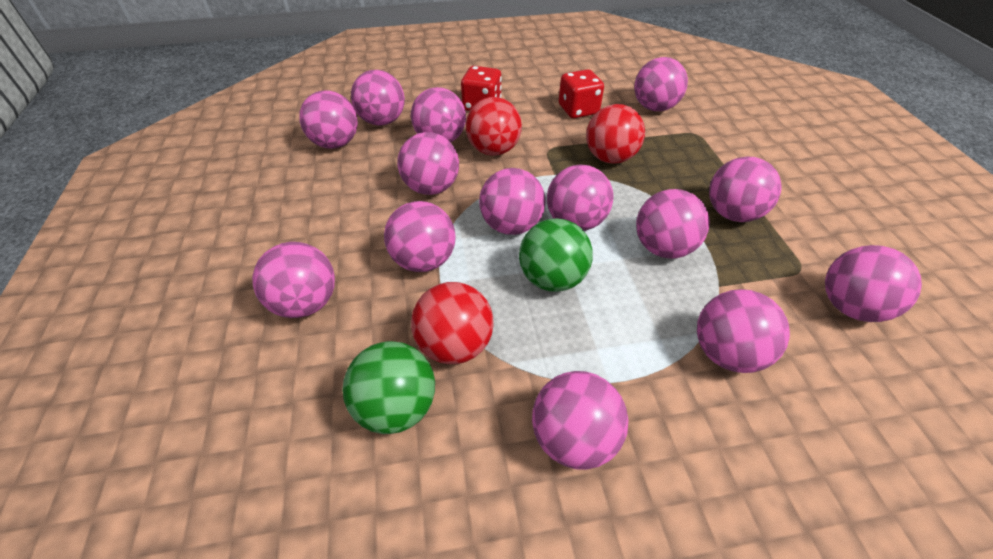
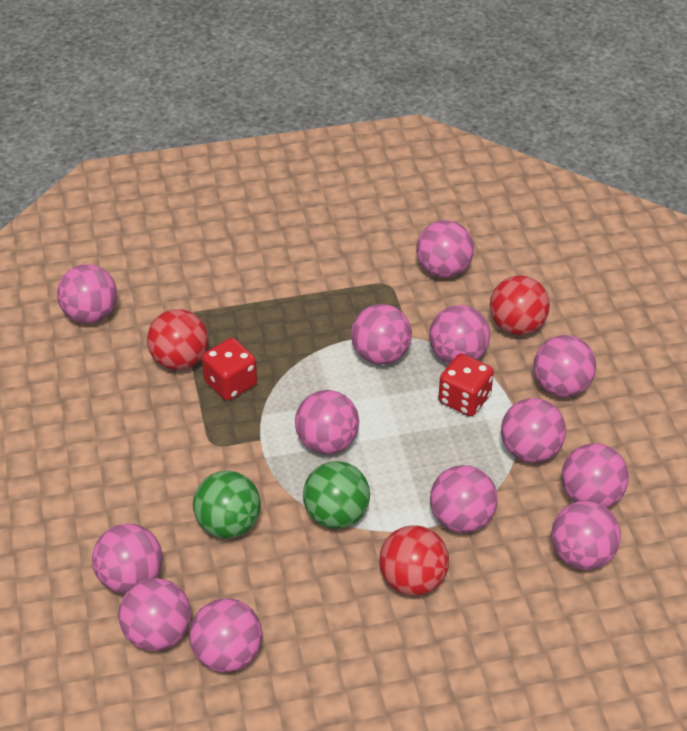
pink ball: [252,242,335,318] [299,90,358,149] [351,70,405,126] [384,201,456,272] [398,132,459,195] [411,87,466,142] [479,168,546,235] [532,371,628,470] [547,165,614,231] [634,57,688,111] [636,189,710,259] [697,289,790,373] [709,157,782,222] [825,245,922,322] = 14 -> [57,264,117,324] [92,524,163,594] [118,578,191,651] [189,598,262,672] [295,390,359,454] [351,304,412,365] [416,220,474,278] [429,305,490,364] [430,465,498,533] [501,398,566,463] [533,335,596,397] [551,501,621,570] [561,443,629,508] = 13

